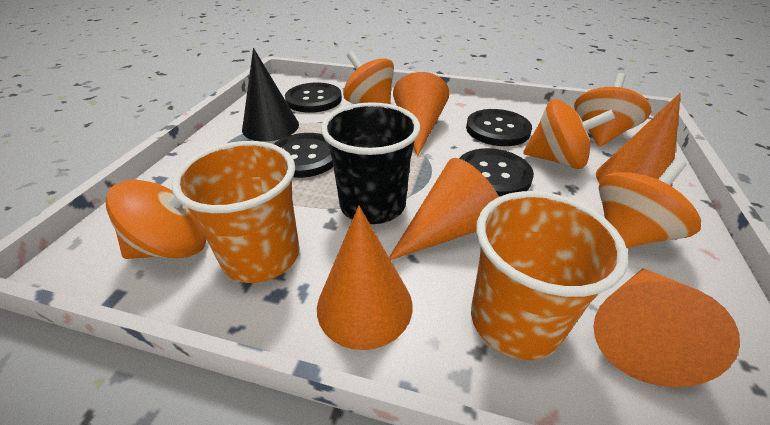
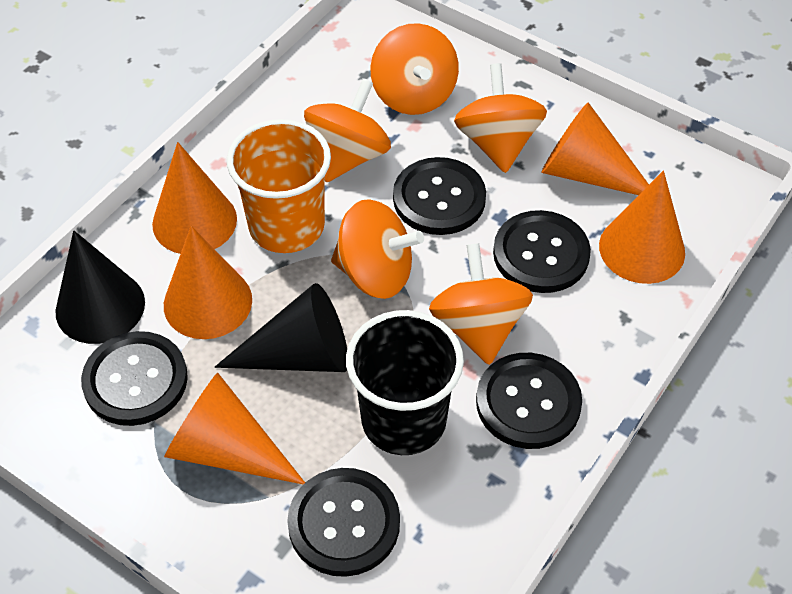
black button: [274,133,333,178] [285,83,342,113] [459,148,534,197] [466,109,532,146] = 4 -> [81,331,188,426] [287,468,400,577] [393,157,486,235] [476,353,582,449] [493,210,591,293] = 5
black cone: [242,48,299,141] = 1 -> [55,230,145,344] [215,283,347,372] = 2
orange cup: [171,141,300,283] [471,191,628,360] = 2 -> [227,119,331,253] = 1

